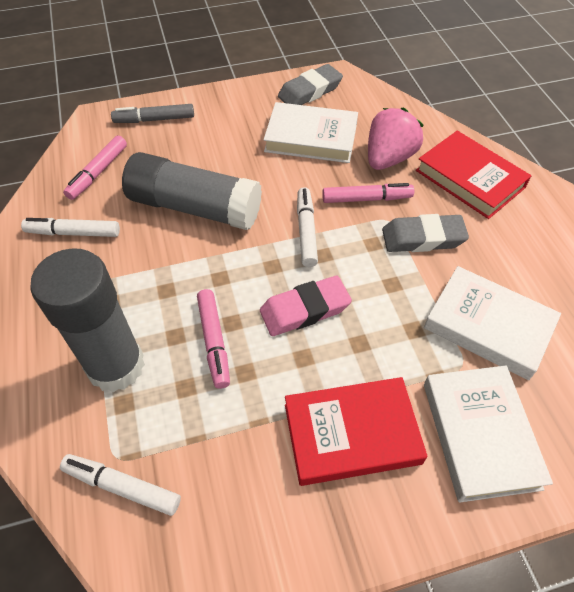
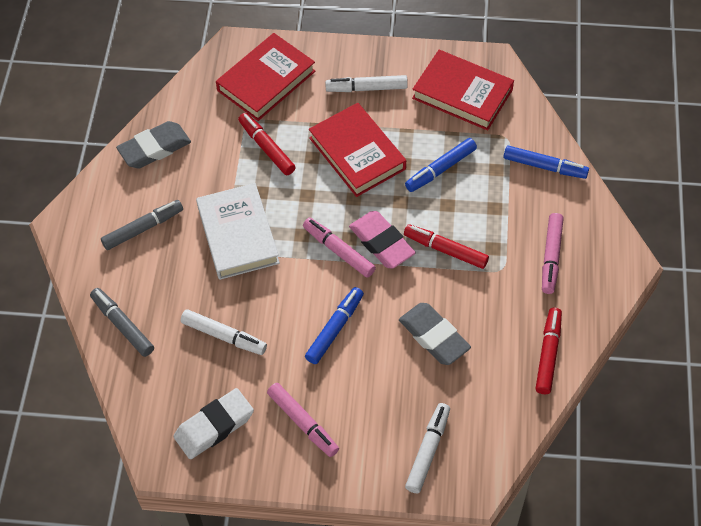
blue marker: none = 0 -> [305,287,364,364] [405,138,477,192] [503,145,589,179] = 3
grey glue stick: [30,248,145,392] [122,152,262,230] = 2 -> none = 0
grey marker: [111,104,194,123] = 1 -> [90,288,154,357] [101,200,183,250] = 2
pink strawberry: [368,108,424,170] = 1 -> none = 0
red book: [285,377,428,486] [416,131,531,219] = 2 -> [216,33,316,121] [309,103,406,197] [412,50,514,131] = 3
red marker: none = 0 -> [238,113,296,175] [404,224,489,269] [535,308,562,394] = 3
white book: [263,102,358,163] [424,266,561,380] [424,366,553,502] = 3 -> [196,183,280,280] = 1
white eraser: none = 0 -> [174,388,254,459] = 1

